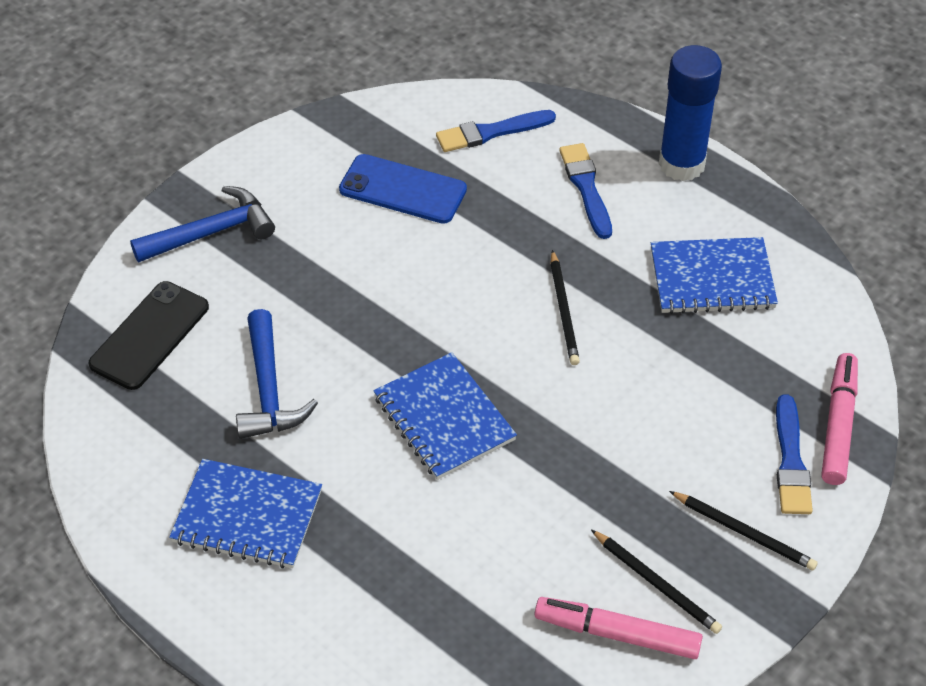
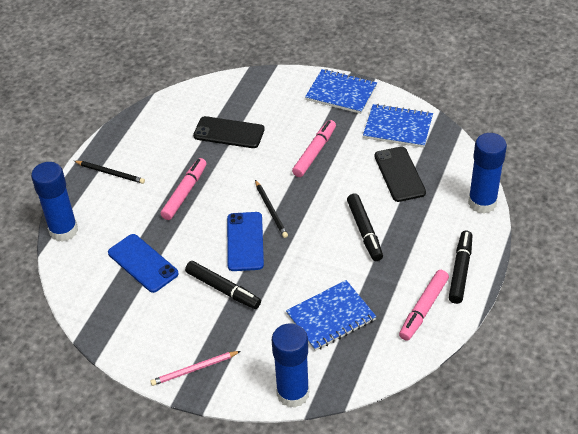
black marker: none = 0 -> [185,261,261,309] [347,194,383,261] [449,231,472,304] = 3
black pencil: [551,250,580,365] [591,529,722,634] [669,491,818,570] = 3 -> [74,161,145,184] [255,180,288,238] = 2
black phone: [88,281,209,390] = 1 -> [193,116,265,148] [374,147,426,202] = 2
blue brush: [436,110,556,152] [559,143,612,239] [776,394,813,514] = 3 -> none = 0
blue glue stick: [659,45,722,181] = 1 -> [31,162,78,242] [272,324,309,408] [468,133,507,214] = 3
blue hammer: [130,186,275,262] [236,309,318,439] = 2 -> none = 0
blue phone: [339,154,467,224] = 1 -> [108,234,179,293] [227,212,264,271] = 2
pink marker: [535,597,703,659] [821,353,858,485] = 2 -> [160,158,207,220] [292,120,336,177] [399,270,449,341] = 3
pink pencil: none = 0 -> [150,351,241,386] = 1

